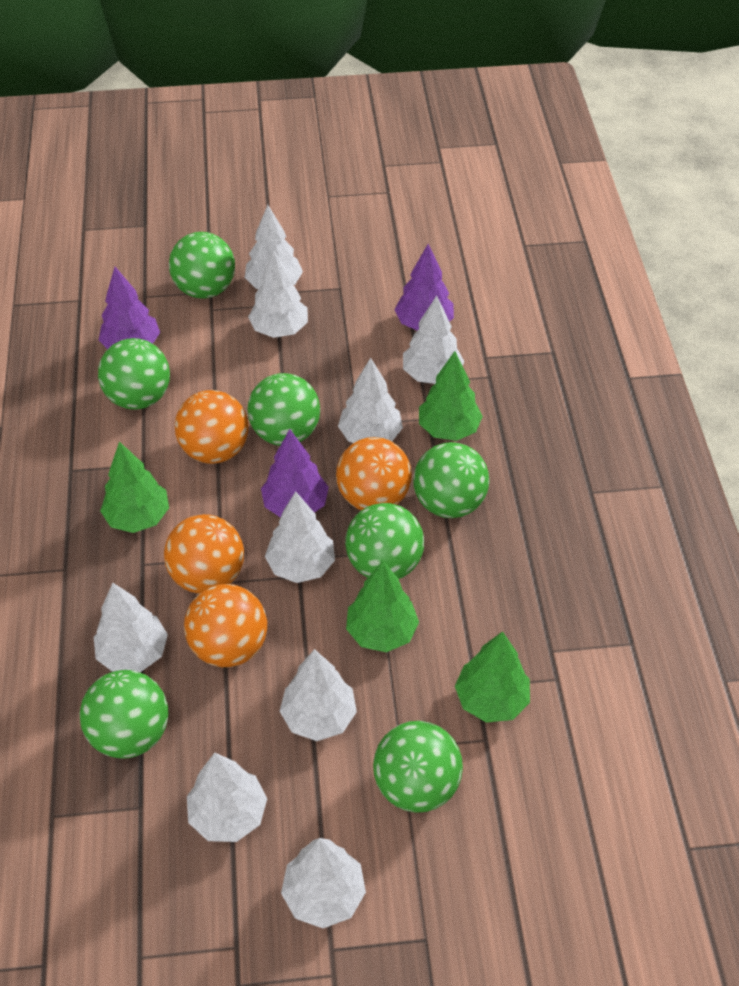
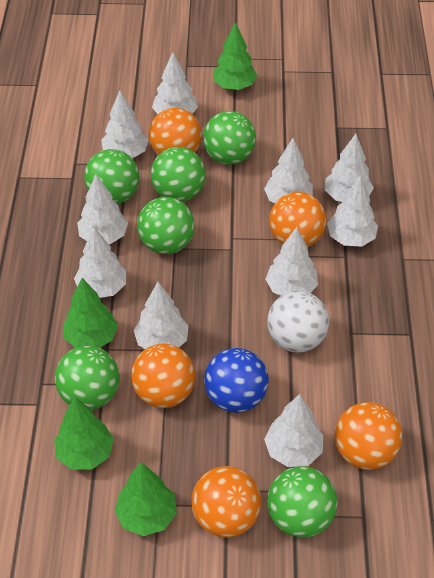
blue ball: none = 0 -> [204,348,269,413] = 1
green ball: [79,670,168,759] [98,338,170,409] [169,232,235,299] [247,373,320,446] [345,503,424,579] [373,721,463,813] [413,442,490,518] = 7 -> [55,346,120,410] [84,149,139,204] [137,197,195,254] [151,147,206,202] [203,111,256,165] [267,466,337,538] = 6
orange ball: [164,514,244,594] [175,390,249,464] [184,584,267,667] [336,437,412,510] = 4 -> [131,344,195,408] [149,108,202,155] [191,466,261,538] [269,192,326,247] [335,402,402,470] = 5
purple tree: [99,267,160,349] [261,429,329,518] [394,244,454,331] = 3 -> none = 0
white ball: none = 0 -> [268,291,329,352] = 1
white tree: [94,583,168,672] [187,753,267,842] [245,205,303,289] [248,249,308,338] [265,491,335,583] [280,649,357,741] [281,838,366,928] [338,358,403,443] [403,295,465,384] = 9 -> [74,227,126,298] [77,175,128,244] [101,91,149,158] [134,282,188,349] [152,52,198,114] [264,138,313,203] [264,394,323,467] [266,227,318,296] [325,134,374,202] [327,176,378,247] = 10

